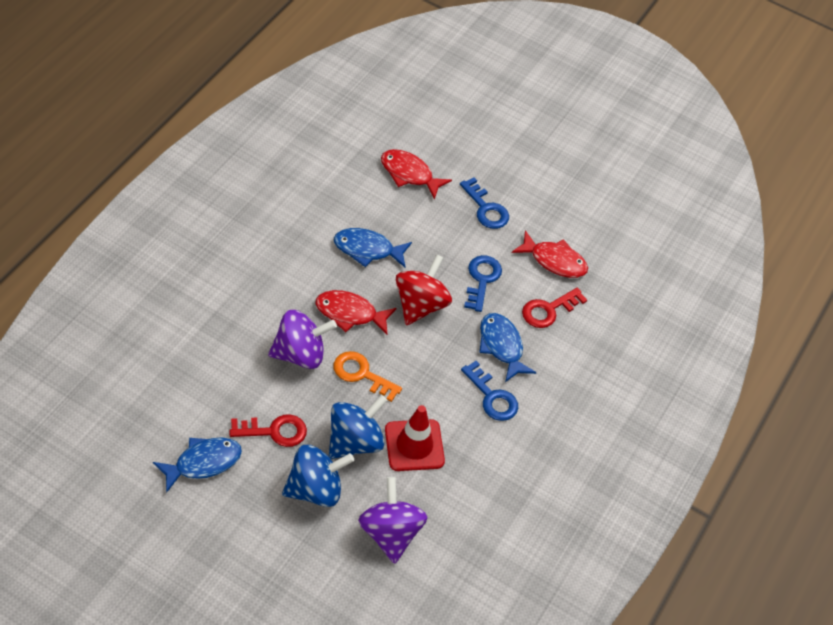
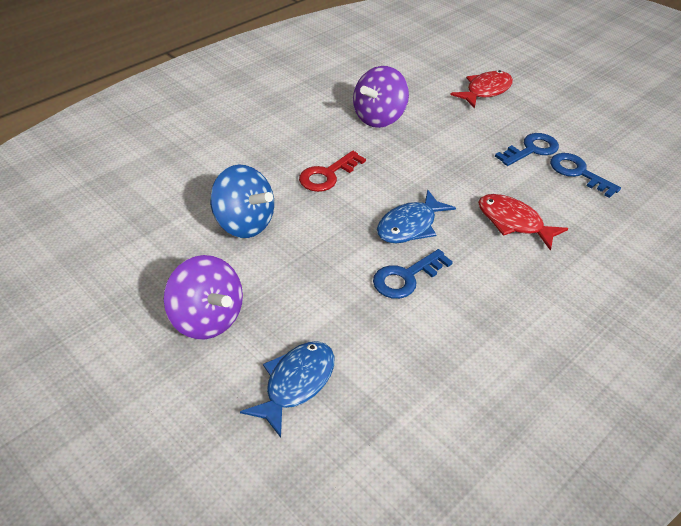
blue fish: [153,437,242,493] [334,228,412,267] [479,313,537,382] = 3 -> [240,341,335,438] [377,189,456,243] = 2
blue spinning top: [282,445,354,507] [329,395,388,459] = 2 -> [210,165,274,238] = 1
orange key: [334,351,402,402] = 1 -> none = 0
red fish: [315,290,397,334] [381,149,452,200] [512,230,588,278] = 3 -> [450,70,513,108] [478,194,569,251] = 2
red key: [229,414,307,447] [522,288,587,328] = 2 -> [299,151,366,192] = 1
red spinning top: [396,254,452,325] = 1 -> none = 0
red traffic cone: [385,405,445,471] = 1 -> none = 0

